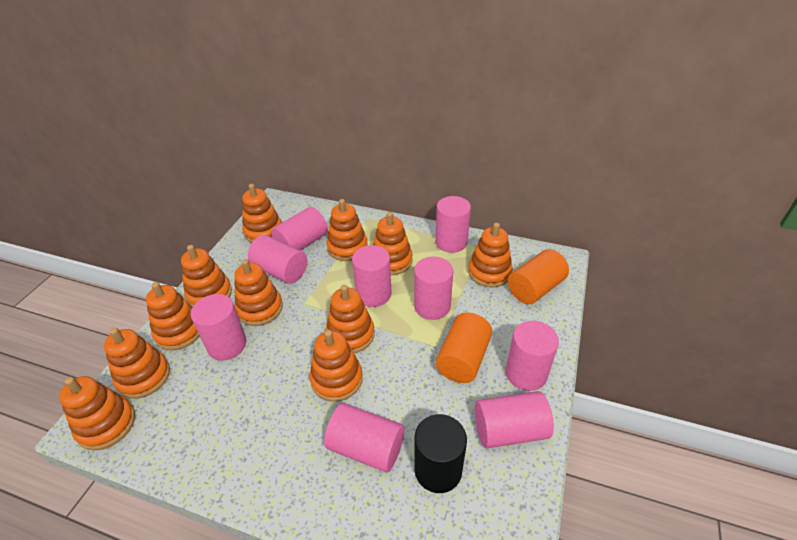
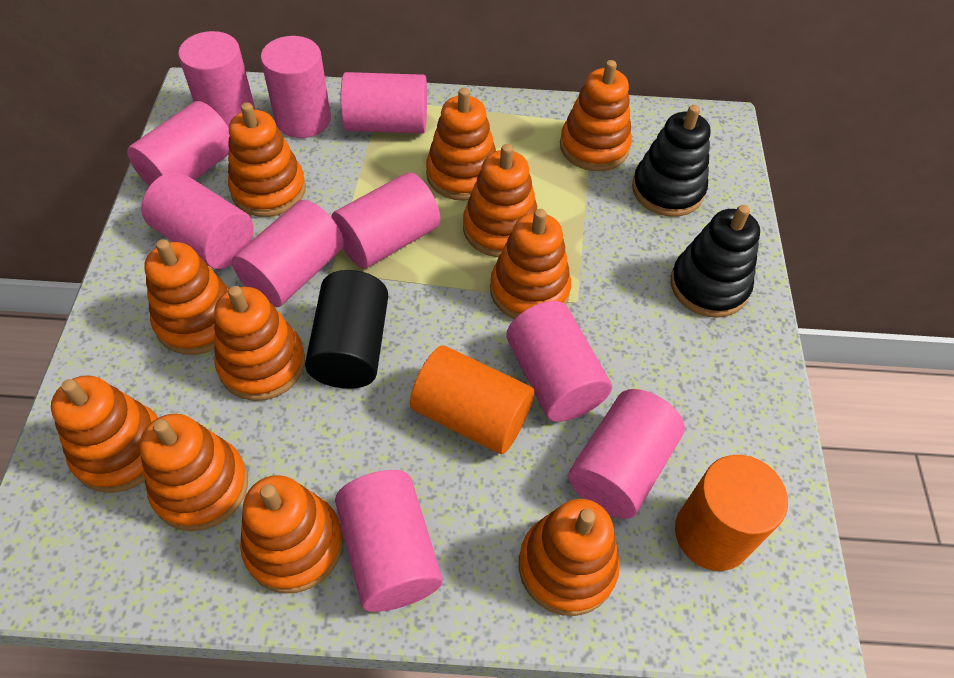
black stacking toy: none = 0 -> [632,105,710,217] [670,205,760,318] = 2
pink cylinder: [191,294,246,361] [248,235,307,284] [271,207,328,250] [324,403,404,472] [352,245,391,307] [414,257,453,320] [435,196,471,253] [475,391,554,448] [506,321,559,391] = 9 -> [127,101,230,186] [141,172,254,269] [178,31,255,127] [232,200,344,307] [261,36,331,138] [331,172,440,269] [335,470,443,612] [341,72,427,133] [506,301,612,422] [568,389,685,519] = 10

